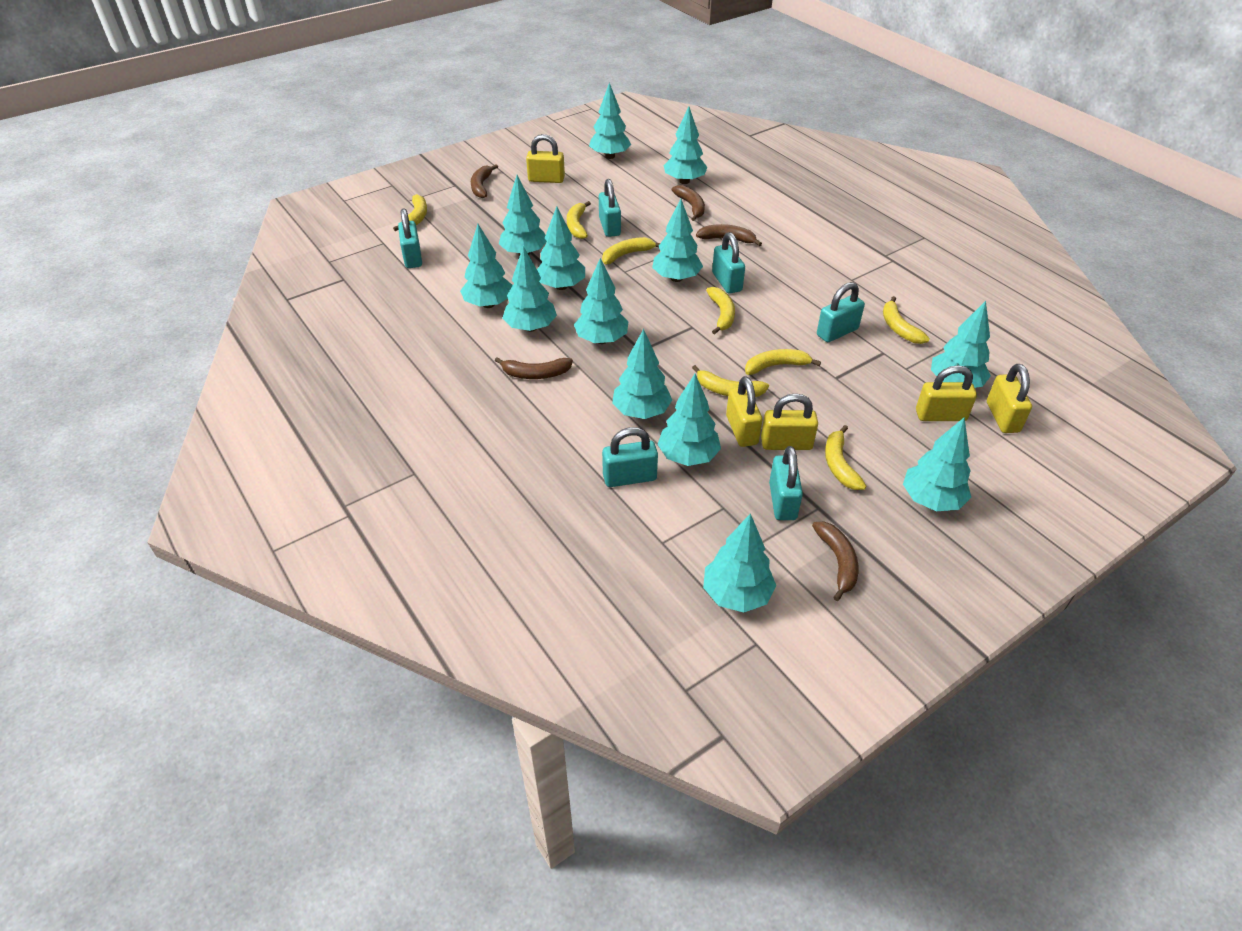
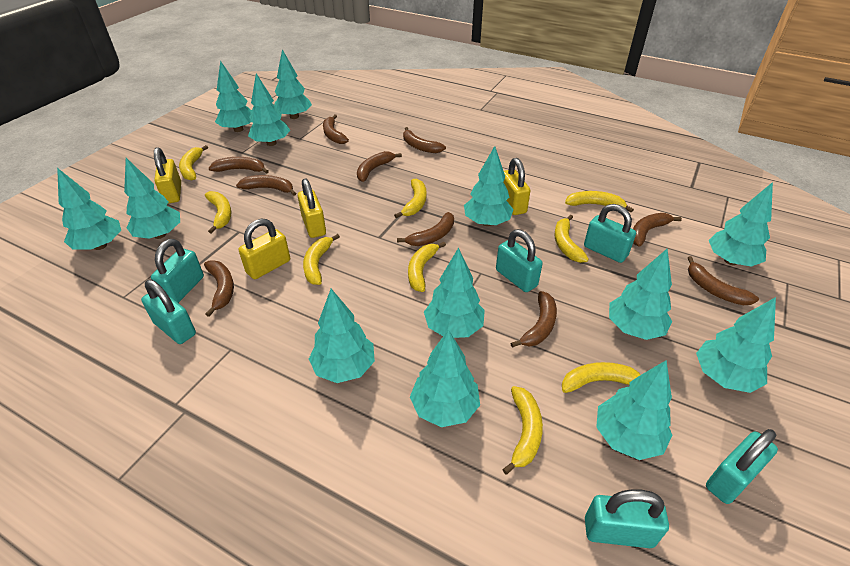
brown banana: [471,164,498,198] [495,357,573,379] [672,185,705,221] [696,224,762,246] [812,522,859,601] = 5 -> [204,260,234,317] [209,157,269,174] [236,175,296,195] [323,114,349,144] [357,151,402,182] [397,212,454,246] [403,127,446,153] [511,291,557,348] [633,213,682,247] [688,256,759,305] = 10
yellow banana: [393,194,427,231] [567,201,591,239] [602,237,660,265] [692,365,769,397] [706,287,735,334] [745,349,821,375] [825,425,866,490] [883,296,930,344] = 8 -> [179,145,208,180] [205,191,231,234] [303,234,340,285] [394,179,427,218] [408,242,446,292] [502,386,543,474] [554,215,589,263] [562,362,641,393] [565,191,634,212] = 9
yellow padlock: [526,134,565,183] [726,376,762,447] [761,393,818,450] [916,365,977,421] [987,364,1032,433] = 5 -> [154,147,181,203] [239,218,290,279] [298,179,326,238] [503,158,530,215] = 4

